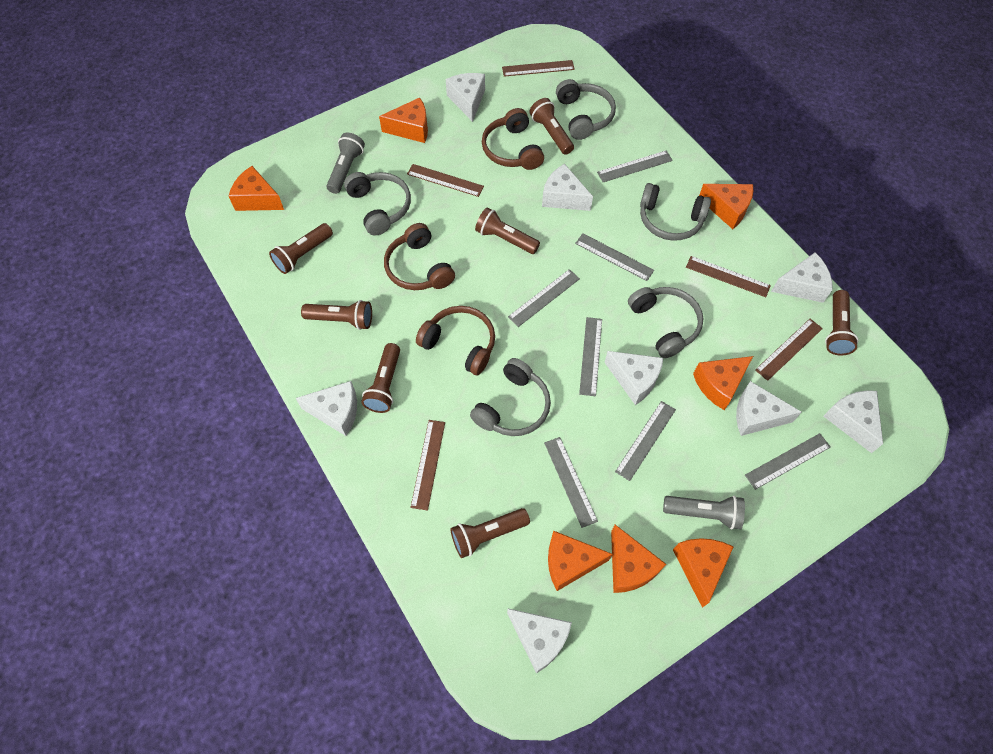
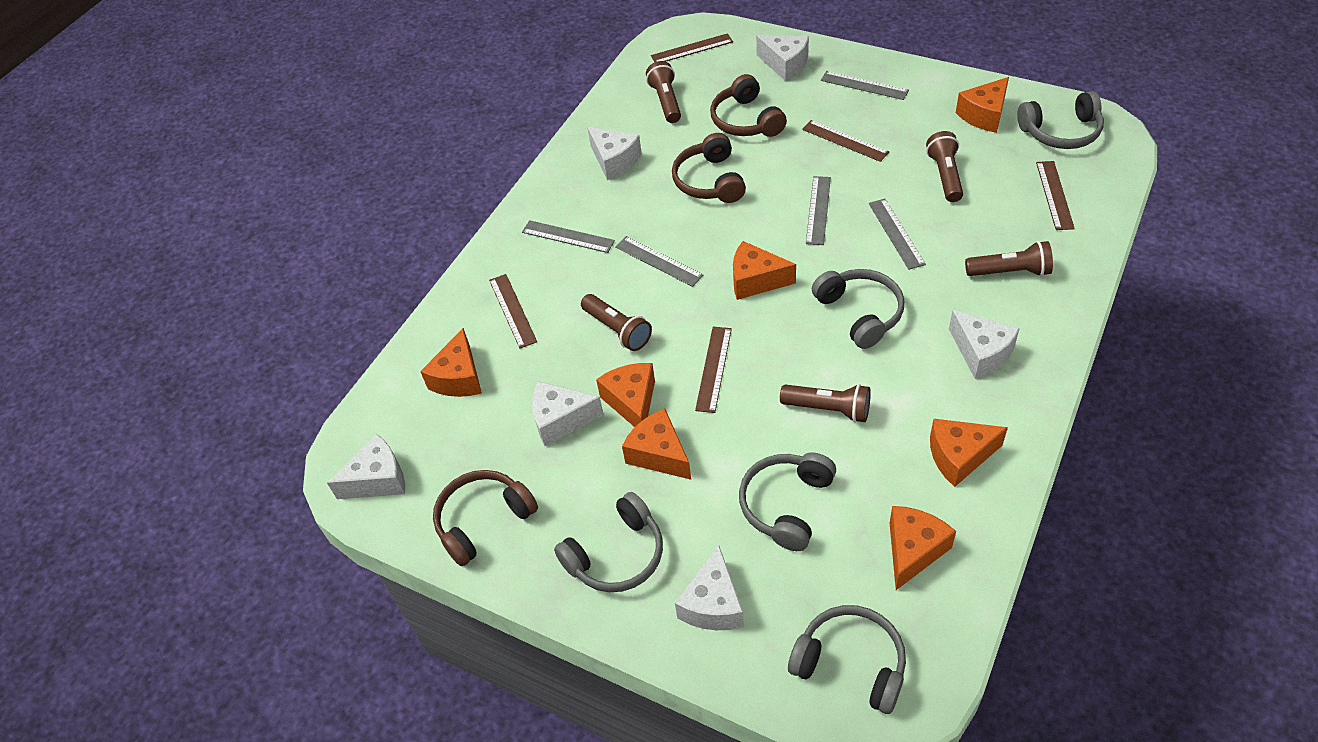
brown flashlight: [269,223,333,274] [301,300,372,330] [361,343,400,413] [450,508,530,558] [475,208,540,254] [529,98,574,155] [825,290,859,355] = 7 -> [581,294,652,351] [646,61,681,123] [780,384,871,423] [926,131,963,202] [965,241,1053,276] = 5
grey flashlight: [327,133,365,194] [663,496,745,530] = 2 -> none = 0
grey ruler: [508,269,580,327] [544,437,598,528] [575,233,654,281] [579,317,602,396] [597,150,673,182] [615,401,676,481] [745,433,830,490] = 7 -> [522,220,615,253] [615,236,703,287] [806,176,831,245] [821,71,909,100] [869,199,926,270] = 5
white cheese: [296,381,357,436] [446,73,485,122] [507,609,572,674] [542,164,593,211] [604,351,663,405] [736,381,802,436] [771,253,833,303] [823,391,883,453] = 8 -> [327,434,405,499] [532,381,604,446] [587,127,642,180] [675,545,744,630] [756,35,809,81] [949,310,1020,379] = 6

